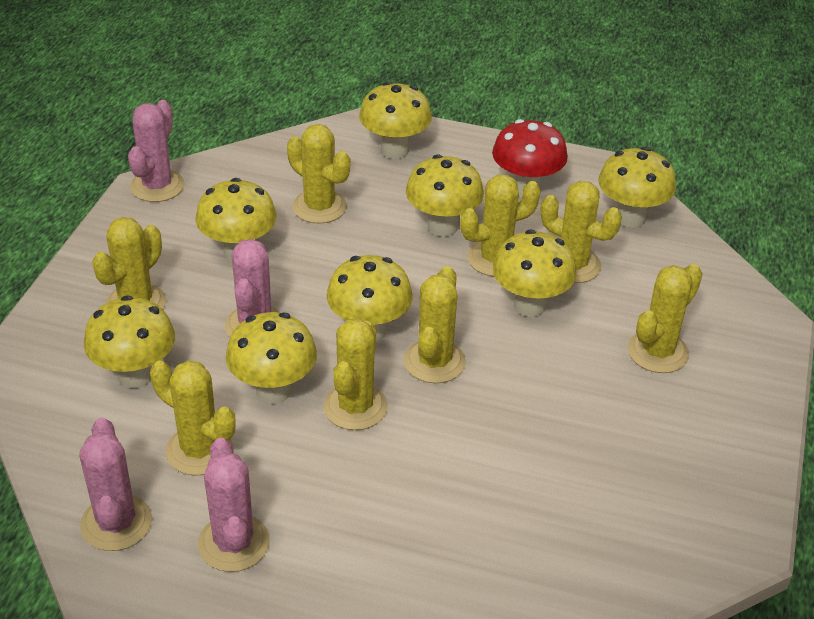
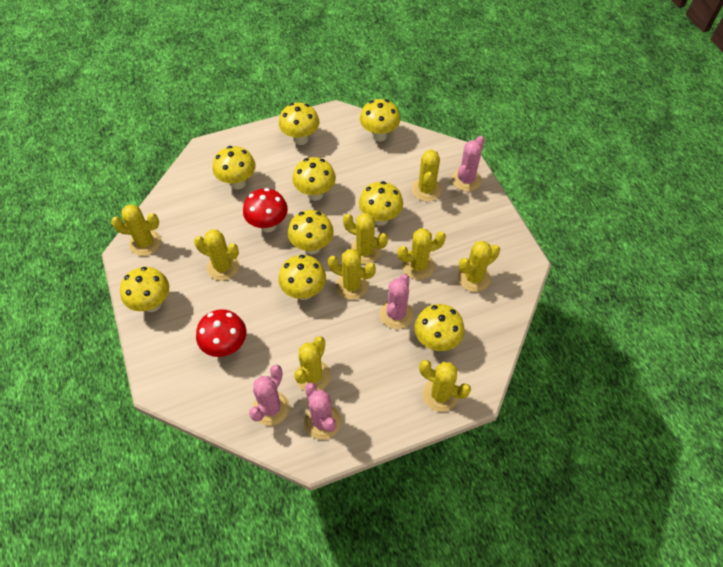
red mushroom: [492,119,568,197] = 1 -> [196,309,246,357] [243,188,288,232] = 2
yellow cactus: [92,217,166,309] [150,360,236,475] [287,124,350,224] [323,318,388,430] [404,266,466,383] [460,175,541,277] [540,181,622,283] [628,263,703,373] = 8 -> [111,204,161,256] [194,230,239,281] [294,336,331,391] [328,249,376,300] [343,213,388,264] [397,228,446,280] [412,149,442,201] [419,360,471,412] [458,241,500,292] = 9
yellow mushroom: [84,295,175,388] [195,178,277,262] [226,312,317,404] [326,255,413,342] [359,82,432,159] [406,155,484,237] [492,229,576,317] [598,147,676,228] = 8 -> [120,267,169,312] [213,146,256,189] [278,255,326,300] [279,103,320,145] [288,210,334,254] [292,157,336,201] [359,181,403,226] [360,99,400,141] [415,304,465,351] = 9

